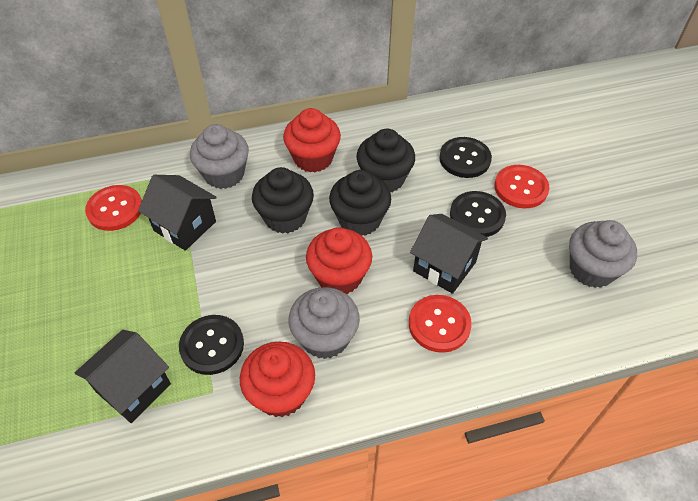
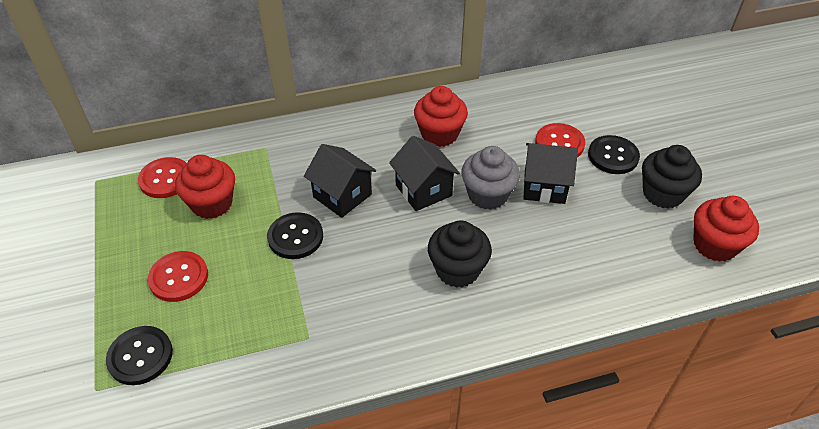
black cupcake: [252,167,314,234] [329,170,391,236] [357,128,415,192] = 3 -> [428,220,492,288] [642,145,702,209] = 2
grey cupcake: [190,124,249,189] [289,287,360,359] [569,220,637,288] = 3 -> [461,146,520,210] = 1

